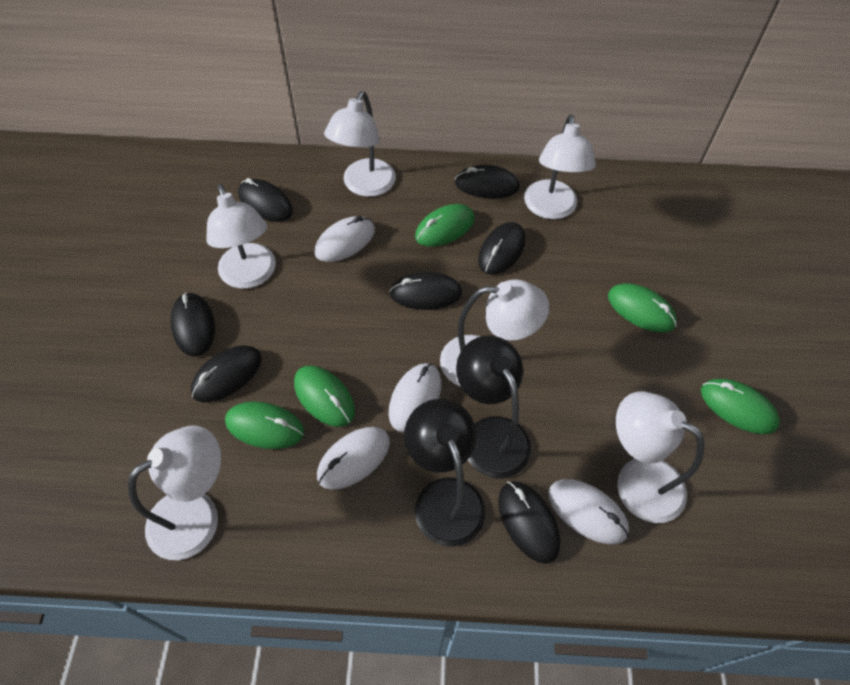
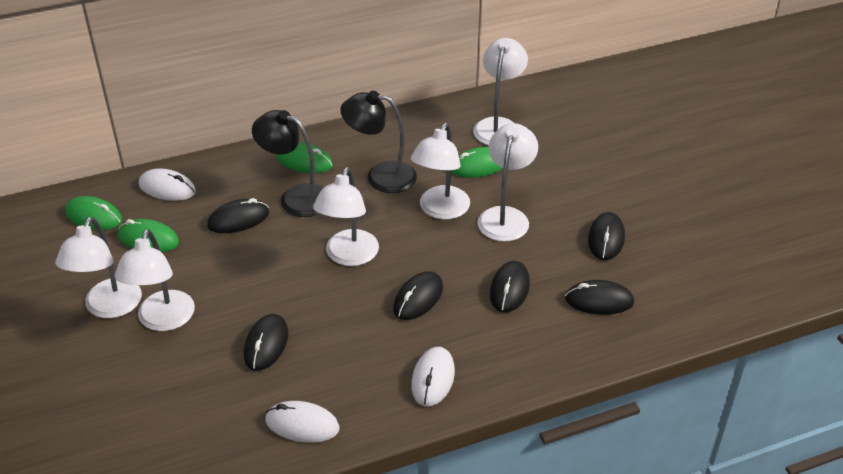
black mouse: [170,292,215,357] [191,345,262,403] [238,178,293,222] [389,272,462,310] [455,165,520,199] [478,222,525,275] [498,481,560,564] = 7 -> [207,198,269,233] [244,314,288,371] [393,271,443,320] [490,261,530,313] [565,280,634,315] [588,212,625,260] = 6
green mouse: [225,402,304,449] [294,365,355,427] [415,204,475,247] [608,283,677,332] [701,379,780,434] = 5 -> [65,196,122,230] [118,219,179,252] [276,142,333,173] [451,147,502,178] = 4
white mouse: [315,216,375,262] [317,427,390,490] [388,363,441,432] [548,479,629,544] = 4 -> [139,168,196,201] [265,401,340,443] [411,347,455,406] = 3

